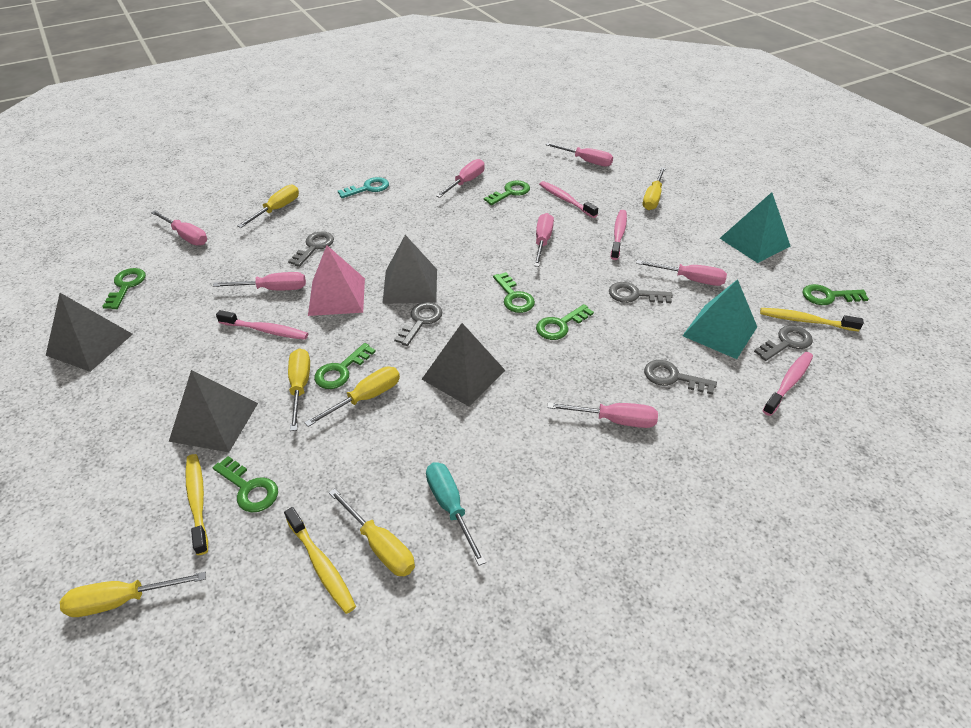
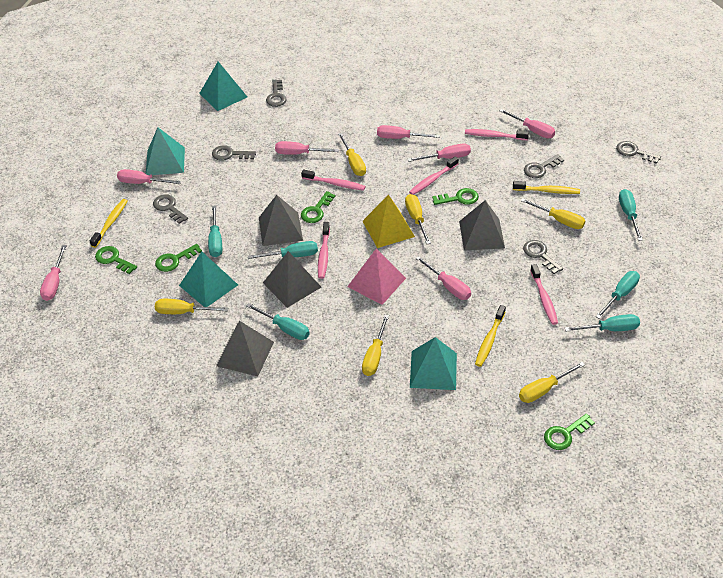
green key: [102,268,146,309] [213,456,278,512] [314,343,376,389] [484,180,530,205] [493,272,535,313] [536,304,594,340] [803,284,869,305] = 7 -> [95,246,137,274] [155,244,202,272] [301,191,335,223] [432,188,479,205] [544,413,595,450] = 5
grey key: [288,231,334,267] [394,302,442,346] [609,282,673,303] [644,360,717,395] [754,325,813,361] = 5 -> [153,194,188,224] [212,145,256,161] [266,80,286,107] [523,240,563,274] [524,154,564,178] [616,141,661,164] = 6
pink toothbrush: [216,310,308,340] [539,181,598,218] [611,210,627,260] [763,352,813,416] = 4 -> [301,170,366,191] [318,222,330,279] [409,156,459,195] [465,129,529,140] [530,264,558,325] = 5
turquoise key: [338,177,389,198] = 1 -> none = 0
turquoise pyramid: [683,279,757,359] [720,192,790,263] = 2 -> [146,127,185,175] [179,252,238,307] [199,62,247,111] [410,337,457,390] = 4
turquoise screwdriver: [426,462,486,566] = 1 -> [208,205,222,257] [246,303,310,340] [248,241,318,259] [565,314,640,331] [595,271,640,319] [619,189,643,241] = 6
yellow pyramid: none = 0 -> [362,194,415,248] = 1

